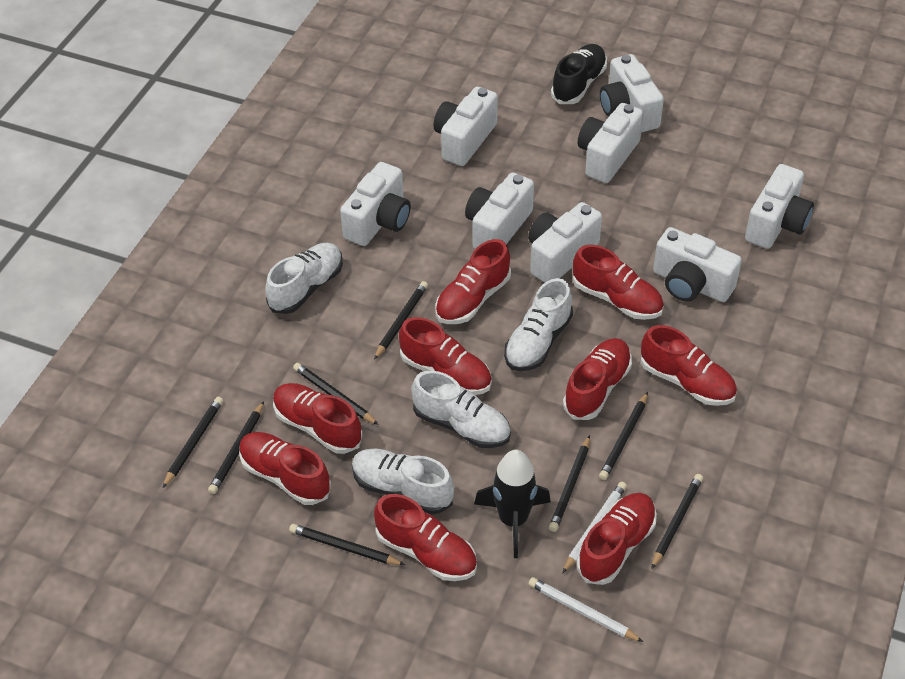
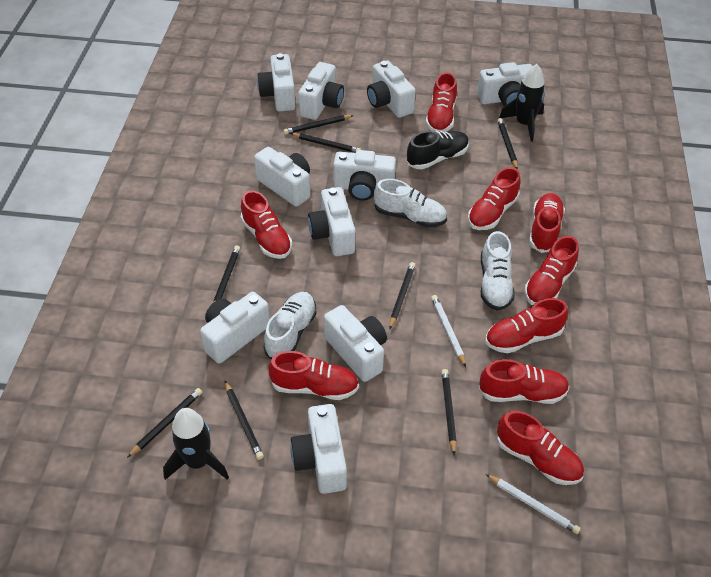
black rocket: [474,450,551,558] = 1 -> [163,408,229,480] [499,64,545,142] = 2
white camera: [340,162,411,246] [434,87,498,166] [465,173,534,249] [528,202,602,283] [578,103,644,183] [600,54,664,133] [653,227,742,302] [745,164,814,249] = 8 -> [200,292,270,364] [254,147,310,207] [257,53,295,111] [290,404,347,494] [298,62,344,120] [308,187,355,256] [324,305,387,382] [333,150,396,201] [367,61,416,118] [477,62,532,106] = 10
white shoe: [265,243,343,314] [352,448,454,514] [411,371,511,448] [504,278,573,371] = 4 -> [263,292,317,359] [374,179,447,227] [481,231,515,311] = 3

